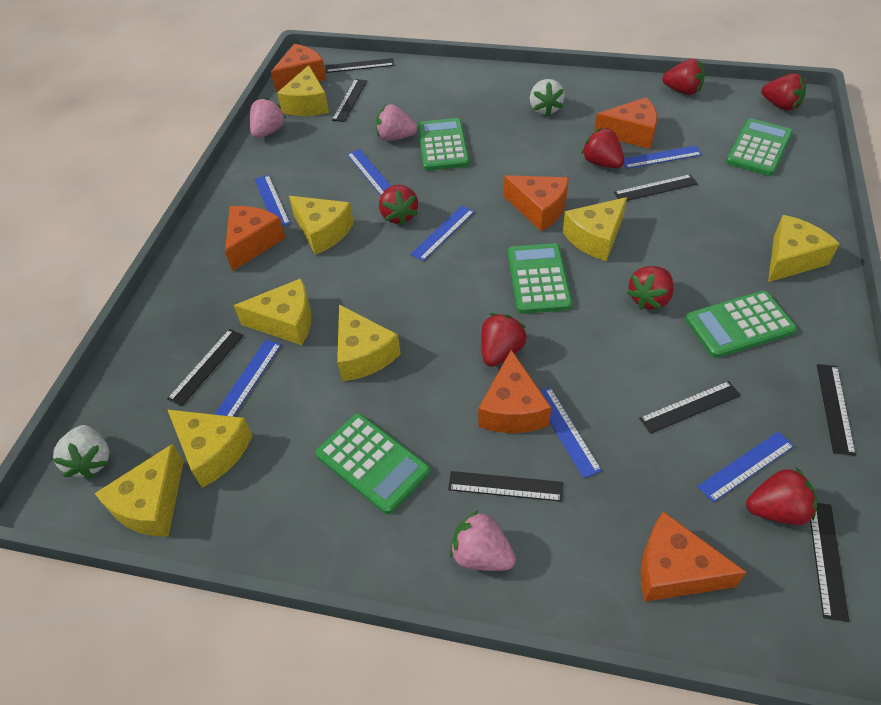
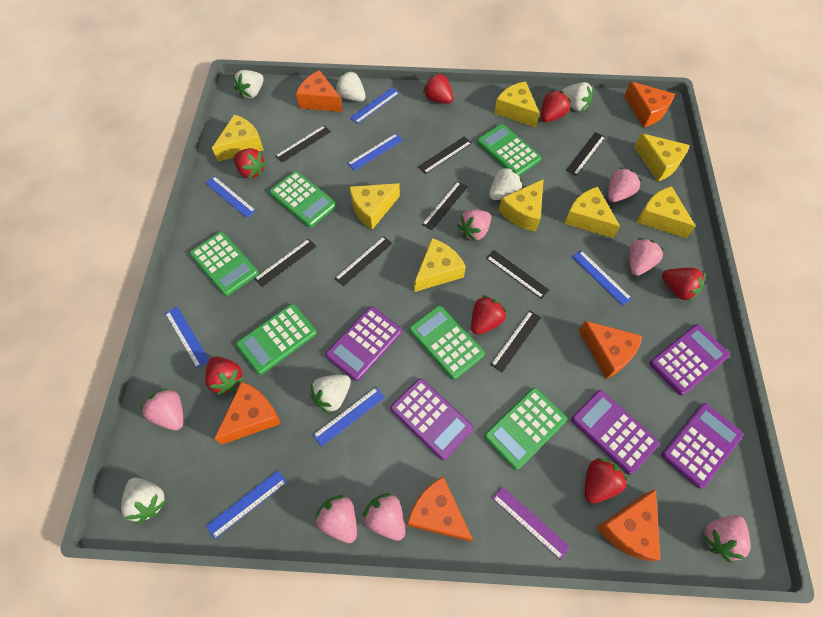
green calculator: [316,413,430,514] [418,118,469,171] [508,243,572,314] [685,291,797,358] [726,118,793,176] = 5 -> [190,232,258,296] [236,304,317,375] [269,171,337,227] [409,305,485,380] [477,124,541,176] [484,388,567,470] = 6
pink strawberry: [250,97,286,138] [376,104,417,141] [450,510,516,571] = 3 -> [141,388,183,430] [315,495,357,543] [363,493,405,541] [457,210,491,242] [608,167,642,202] [629,238,664,276] [702,515,751,563] = 7
purple calculator: none = 0 -> [326,307,402,381] [390,378,473,460] [571,390,659,475] [649,324,730,395] [661,403,743,488] = 5
purple ruler: none = 0 -> [492,486,570,560] = 1
white strawberry: [53,425,109,479] [530,79,565,116] = 2 -> [121,477,167,524] [233,70,264,99] [310,375,351,414] [335,71,366,102] [489,166,523,200] [562,82,593,112] = 6

